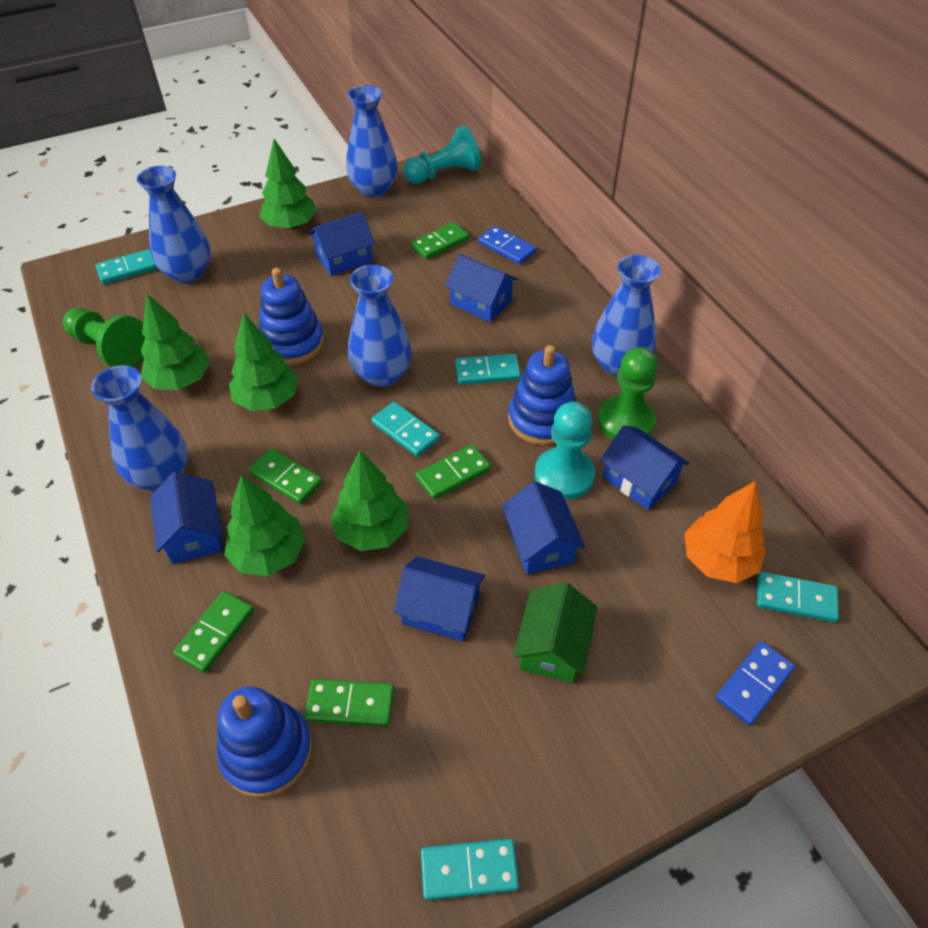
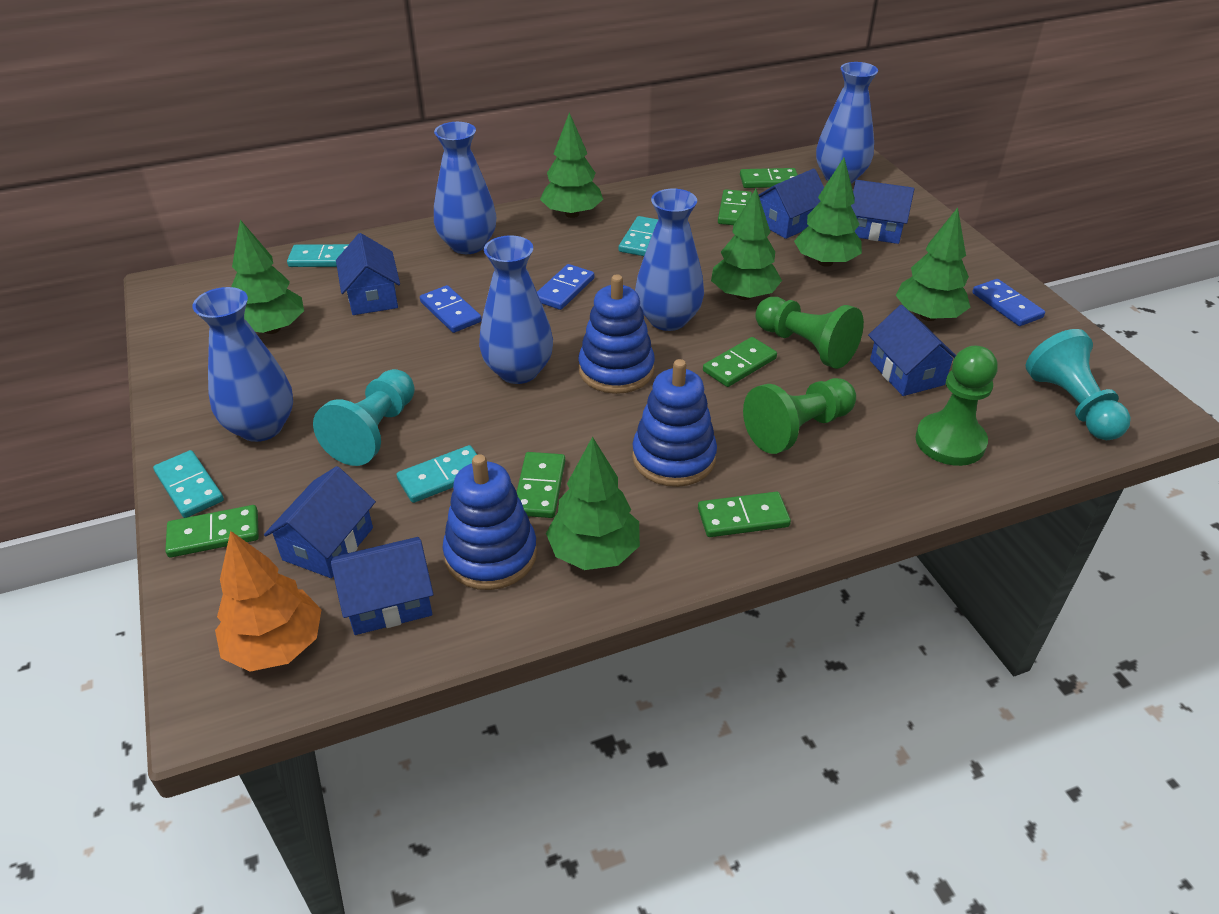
blue domino: [478,226,536,264] [716,641,795,725] = 2 -> [420,285,482,333] [537,264,594,310] [972,279,1045,326] = 3
green domino: [173,591,254,673] [249,448,323,504] [305,679,394,727] [411,222,469,259] [416,444,491,499] = 5 -> [165,505,259,558] [517,452,565,518] [698,492,791,537] [703,337,777,387] [718,189,752,225] [740,168,798,188] = 6
green house: [513,582,597,683] = 1 -> none = 0
green pawn: [63,308,146,367] [597,347,658,440] = 2 -> [743,378,856,454] [755,297,864,369] [915,346,997,466] = 3
green tree: [141,294,210,390] [225,475,306,576] [229,313,299,411] [260,139,317,229] [331,450,409,551] = 5 -> [231,220,304,334] [540,113,603,218] [546,436,640,570] [711,189,782,300] [794,158,862,267] [896,208,970,321] = 6
turquoise domino: [96,249,158,284] [371,402,440,457] [421,839,519,900] [455,354,521,385] [757,572,839,622] = 5 -> [153,450,224,518] [287,244,349,267] [397,445,477,503] [619,216,659,256] = 4

